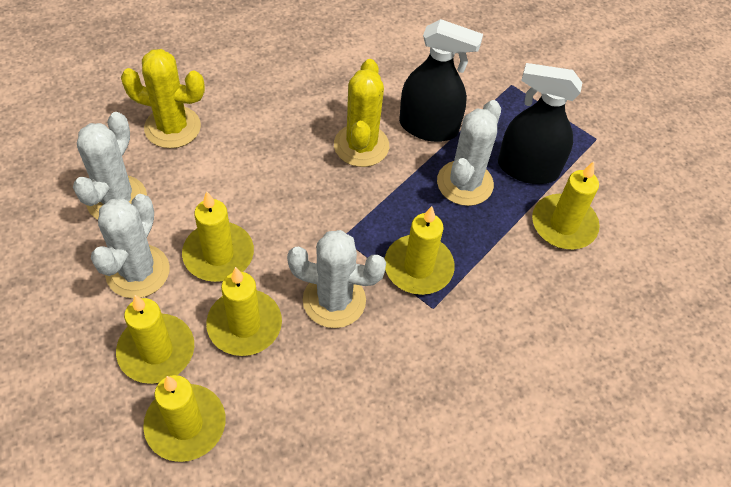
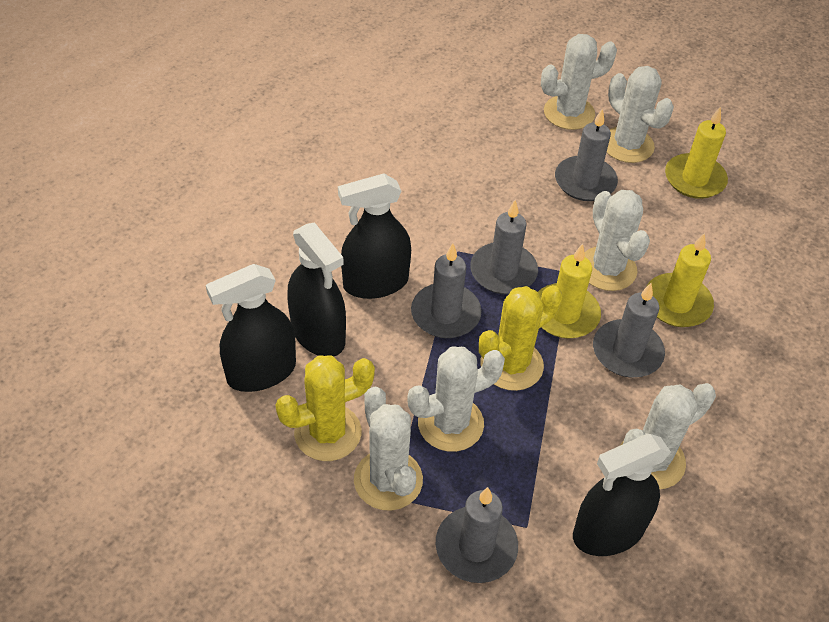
black spray bottle: [399,19,483,142] [498,63,582,184] = 2 -> [206,264,296,392] [287,222,346,357] [338,174,411,299] [573,434,671,556] = 4
grey candle: none = 0 -> [411,243,482,338] [436,487,518,583] [470,200,538,294] [555,108,618,201] [593,283,665,378] = 5
white cactus: [73,112,147,219] [91,194,170,298] [287,230,386,328] [437,100,501,206] = 4 -> [354,387,423,511] [407,347,505,452] [541,34,617,130] [585,190,650,291] [607,66,674,163] [620,383,716,489] = 6
yellow candle: [116,295,194,384] [143,375,226,462] [182,191,254,282] [206,267,282,356] [385,206,455,295] [532,161,600,249] = 6 -> [538,243,601,339] [646,233,714,327] [665,106,728,199] = 3

